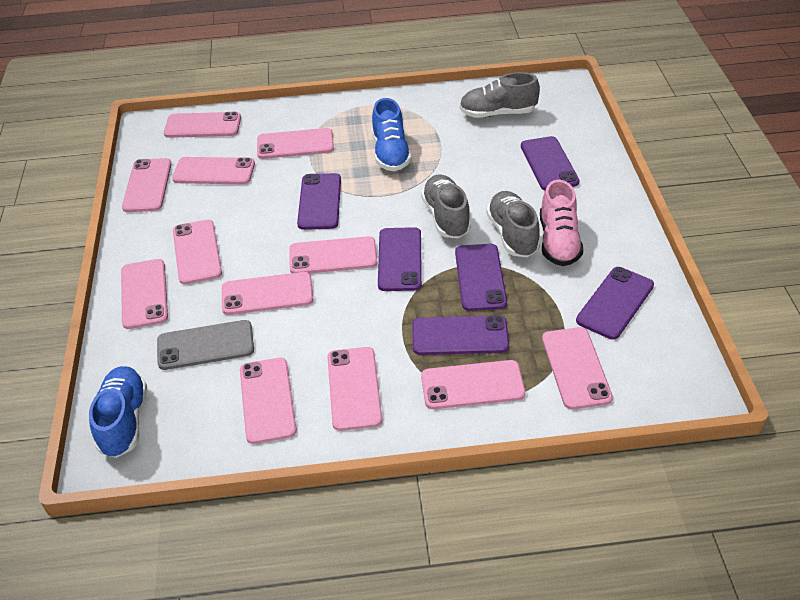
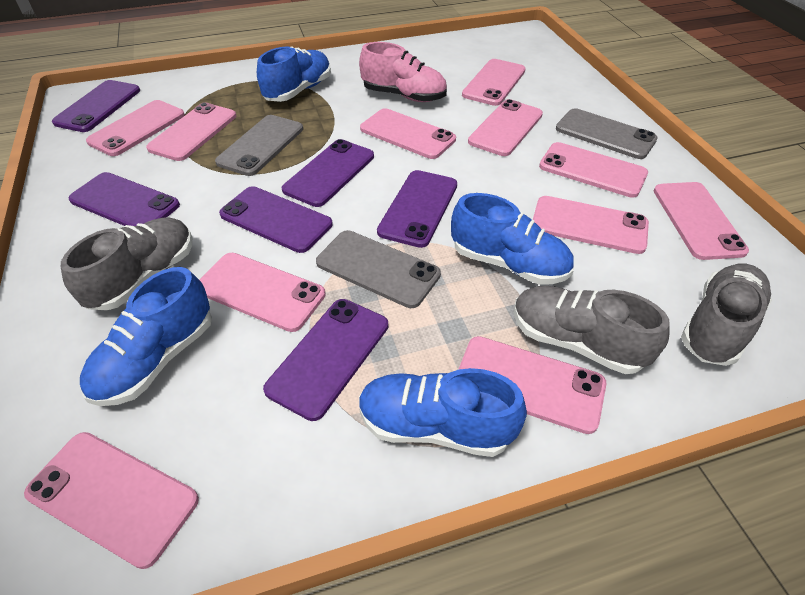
blue shoe: [89,366,147,458] [372,98,412,171] = 2 -> [80,267,212,406] [257,47,331,102] [359,368,527,457] [451,193,574,285] = 4
grey phone: [157,320,254,370] = 1 -> [215,115,303,176] [316,230,441,308] [556,108,658,159] = 3
pink phone: [121,259,168,329] [122,158,172,212] [164,112,241,138] [172,157,255,184] [173,220,222,284] [222,272,313,315] [240,357,297,444] [257,128,334,159] [289,236,377,273] [327,347,382,431] [421,360,525,409] [542,327,613,409] = 12 -> [24,432,199,569] [86,100,185,156] [146,102,236,161] [200,253,326,332] [360,108,456,159] [458,336,606,434] [462,59,526,106] [468,99,543,156] [533,196,649,254] [539,142,648,198] [654,182,749,260] = 11

